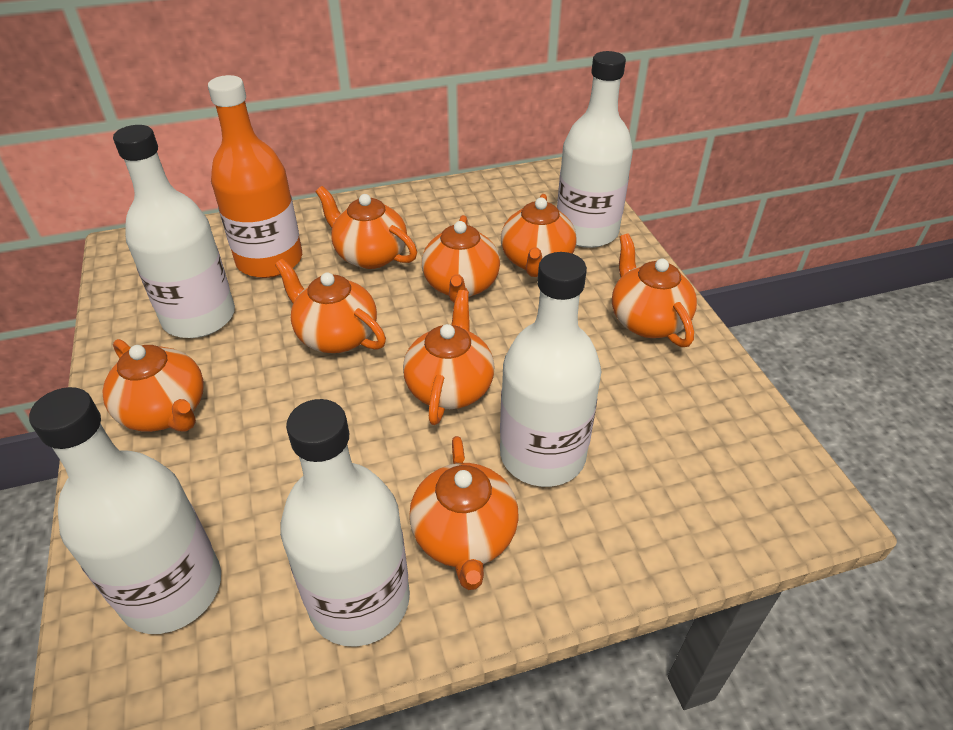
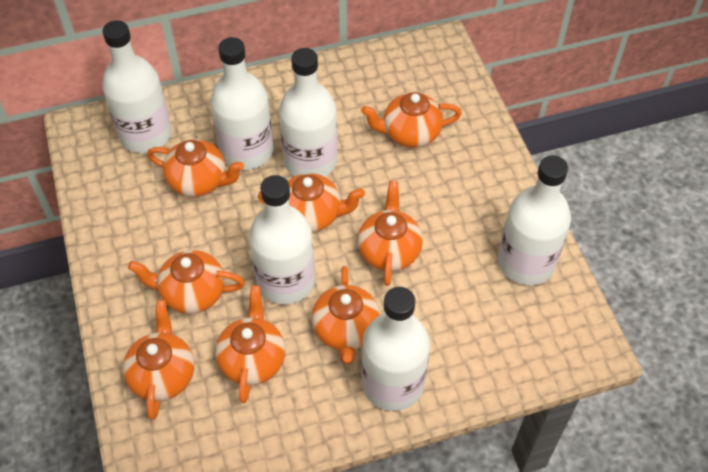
orange bottle: [208,75,302,278] = 1 -> none = 0
white bottle: [29,387,221,634] [113,125,235,338] [280,399,410,647] [500,252,601,487] [557,51,633,248] = 5 -> [102,20,172,153] [211,37,273,170] [249,175,315,304] [279,48,338,177] [361,287,430,411] [498,155,571,285] = 6

